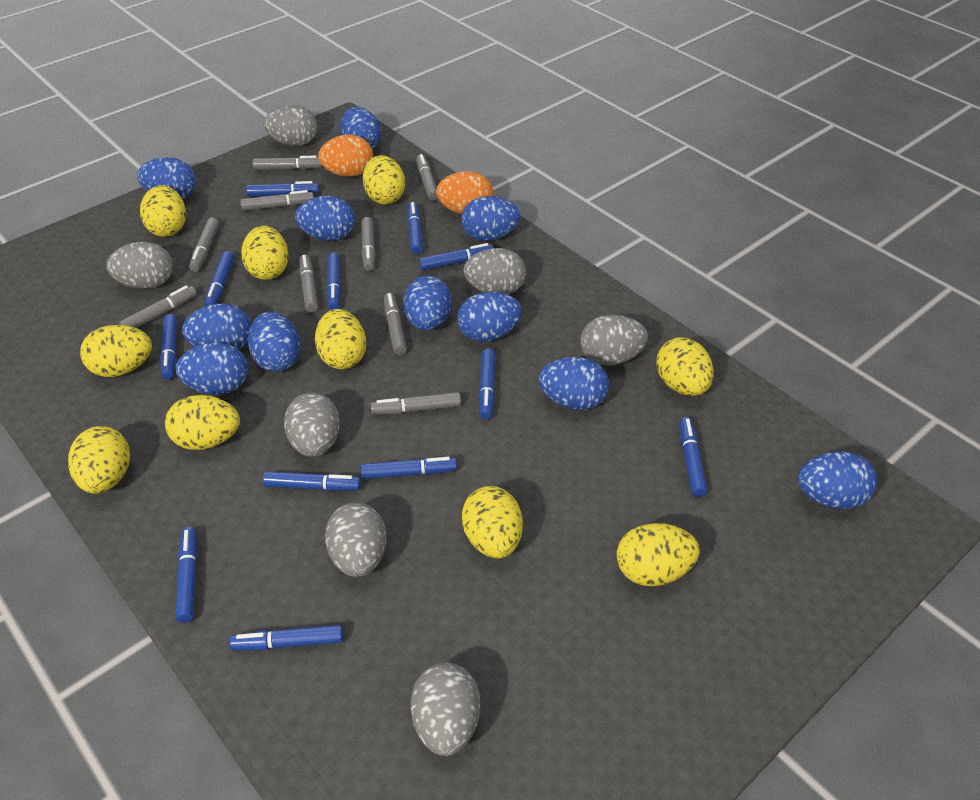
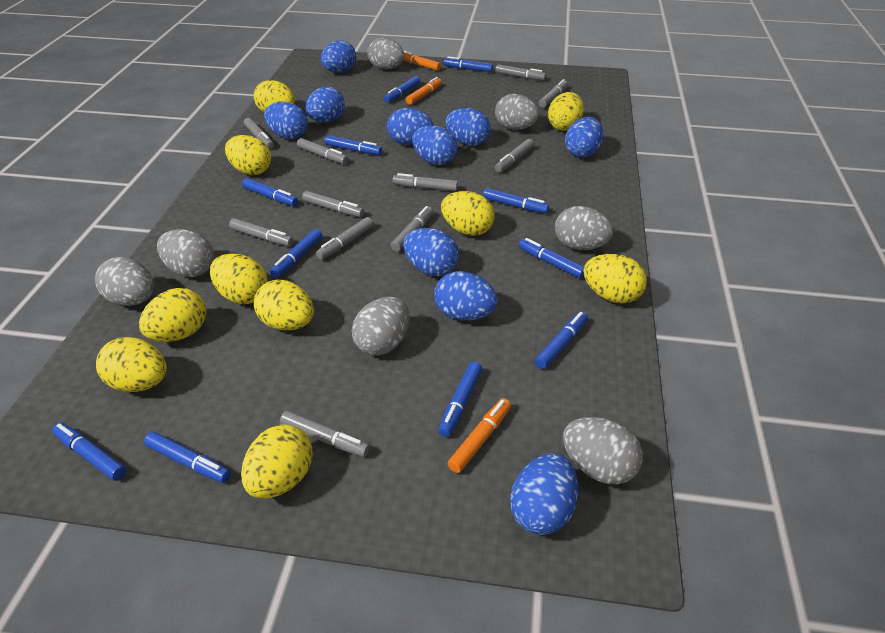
blue egg: [137,157,196,199] [175,343,248,395] [182,304,251,349] [248,312,301,372] [295,196,355,241] [340,107,381,149] [403,275,452,331] [457,292,522,342] [461,196,520,241] [539,357,609,410] [798,451,877,509] = 11 -> [264,102,308,139] [305,87,345,123] [321,40,356,73] [387,108,434,145] [403,228,459,276] [412,126,458,165] [434,271,498,321] [446,108,491,146] [510,453,578,535] [565,117,604,158] = 10
blue marker: [160,314,177,379] [175,527,197,623] [204,251,234,306] [229,625,343,651] [246,181,319,197] [263,471,361,491] [327,252,341,310] [361,457,457,479] [407,202,423,255] [419,243,494,270] [479,349,495,420] [679,417,707,497] = 12 -> [52,423,126,481] [144,432,231,483] [242,178,298,206] [270,229,322,278] [325,135,382,155] [384,76,420,103] [438,362,482,437] [443,56,493,72] [483,188,549,213] [519,238,584,278] [535,312,588,369] = 11
grey marker: [119,285,197,328] [189,217,219,272] [240,190,314,211] [253,155,322,170] [299,255,318,312] [361,217,375,271] [371,392,461,415] [384,293,407,355] [416,154,438,201] = 9 -> [229,218,293,246] [244,118,274,149] [280,411,370,457] [297,138,348,164] [302,191,364,217] [316,217,374,260] [391,206,433,252] [392,173,458,191] [495,64,546,80] [495,139,534,172] [539,79,568,108] = 11
orange egg: [318,135,373,177] [436,171,493,214] = 2 -> none = 0
orange marker: none = 0 -> [403,50,441,71] [406,77,442,105] [447,398,511,473] = 3

